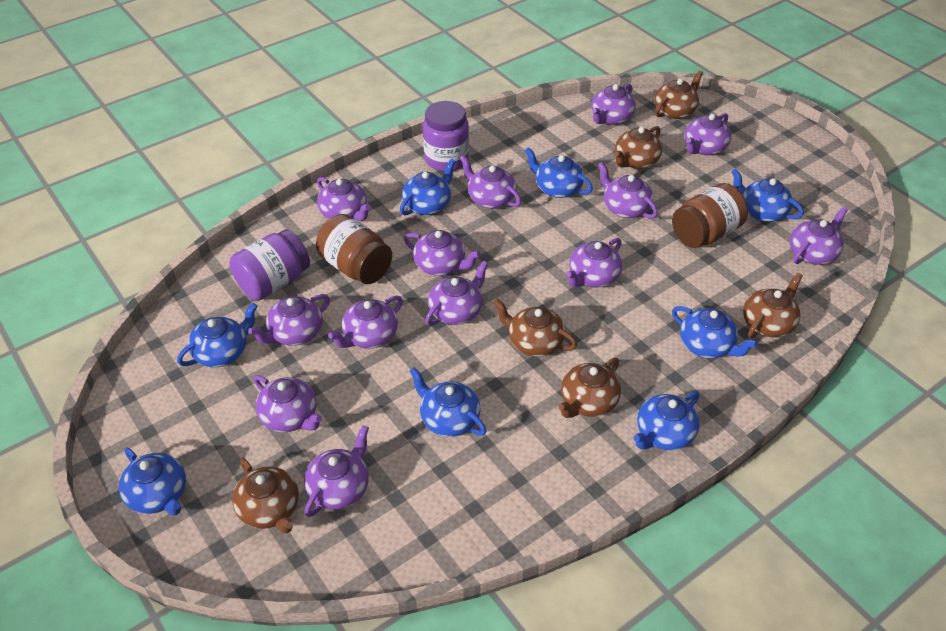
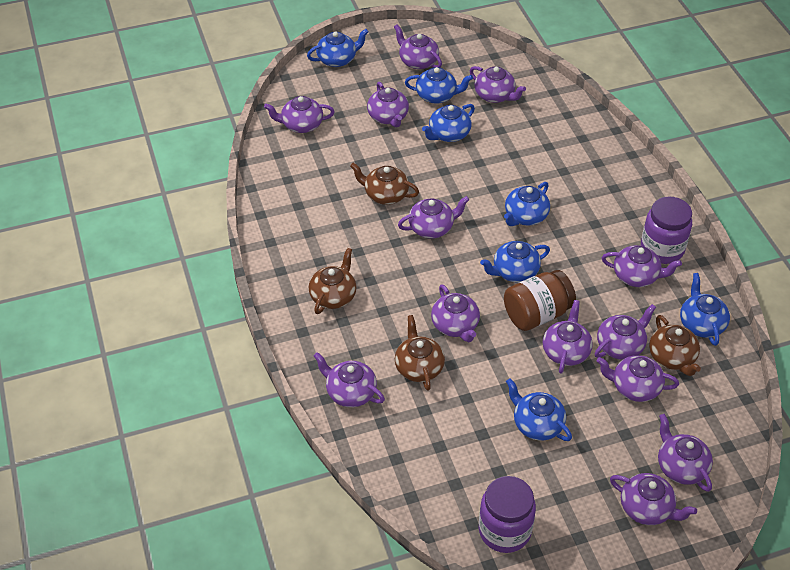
blue teapot: [119,448,186,515] [177,303,258,367] [400,159,456,215] [409,367,487,437] [525,147,593,198] [634,391,700,450] [672,306,758,358] [731,169,804,222] = 8 -> [307,29,369,67] [405,67,473,104] [422,104,475,142] [480,241,550,283] [504,182,550,226] [506,378,572,441] [680,273,730,346] = 7
brown jar: [316,214,392,284] [672,183,748,248] = 2 -> [504,270,576,331] = 1
brown teapot: [232,458,299,533] [493,299,577,357] [558,358,621,418] [614,126,662,169] [654,70,703,119] [743,273,803,338] = 6 -> [309,248,356,314] [350,163,419,205] [395,315,445,390] [649,315,701,376] = 4

